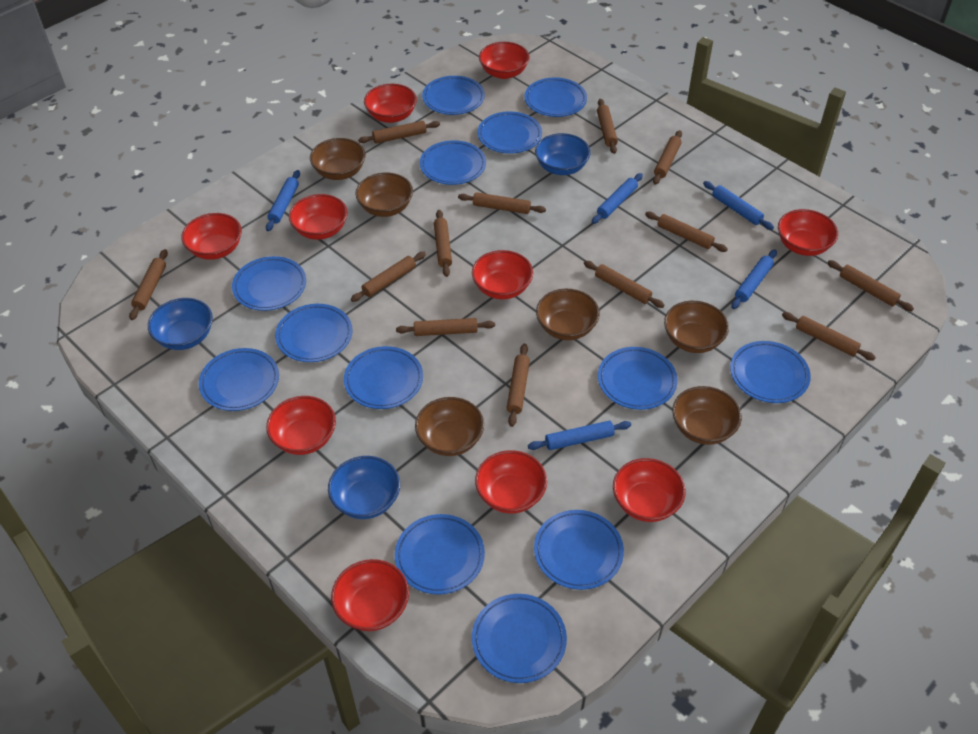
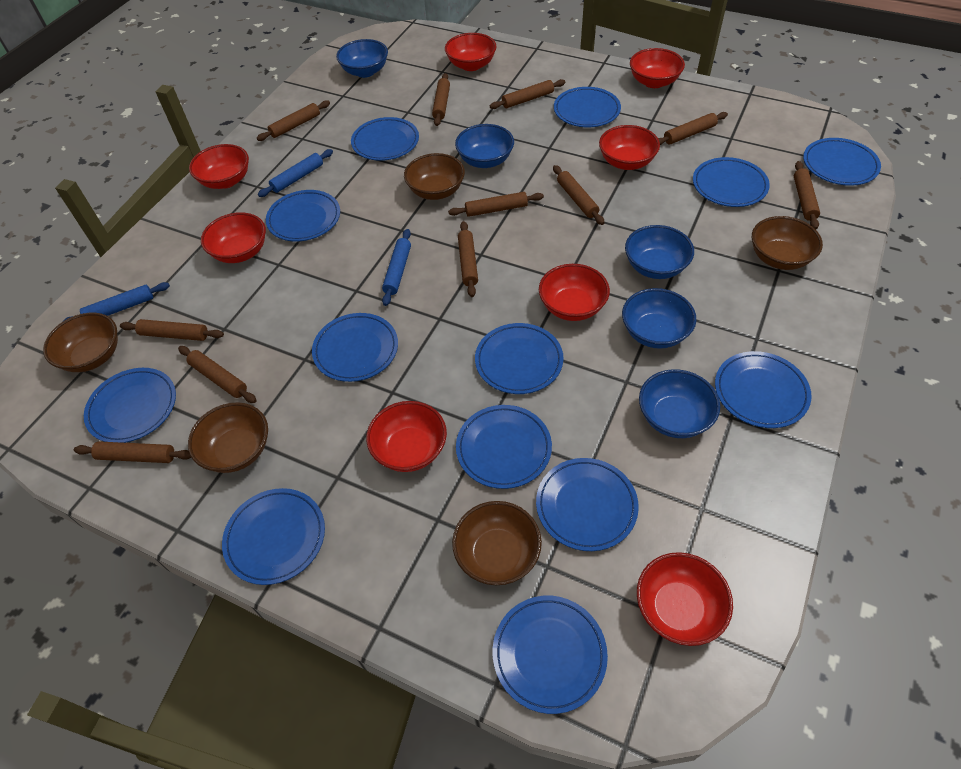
blue bowl: [148,298,213,350] [328,456,400,519] [535,133,591,175] = 3 -> [336,39,388,78] [455,124,514,168] [622,288,696,349] [625,225,694,279] [639,369,720,438] = 5
blue rolling pin: [266,170,300,231] [528,421,631,450] [592,173,643,224] [703,181,774,230] [731,250,777,309] = 5 -> [64,282,170,321] [258,149,333,197] [382,229,411,306] = 3
brown bowl: [310,138,366,180] [356,173,413,217] [415,397,484,456] [536,289,600,340] [664,301,729,353] [672,386,742,445] = 6 -> [43,313,118,372] [188,402,268,473] [404,153,465,200] [452,501,542,585] [752,216,823,270] = 5
brown rolling pin: [129,249,168,320] [351,252,426,302] [358,121,440,144] [396,318,495,336] [434,210,452,277] [458,192,546,214] [507,344,530,427] [584,261,664,308] [597,99,618,154] [645,212,728,252] [653,130,682,185] [782,312,876,361] [828,260,914,311] = 13 -> [74,441,191,463] [120,319,224,341] [178,346,257,403] [257,100,330,141] [432,73,450,126] [448,192,544,217] [458,221,478,297] [490,79,565,109] [553,165,604,225] [658,112,728,145] [794,161,820,229] = 11
red bowl: [181,213,242,260] [266,396,336,455] [289,194,348,240] [331,559,409,631] [364,84,417,123] [472,250,533,299] [475,450,547,514] [479,42,530,79] [613,458,686,522] [778,209,838,256] = 10 -> [189,144,249,189] [201,212,266,263] [366,401,447,472] [445,33,496,71] [539,264,610,321] [599,125,660,170] [630,48,685,88] [637,552,733,646] = 8

